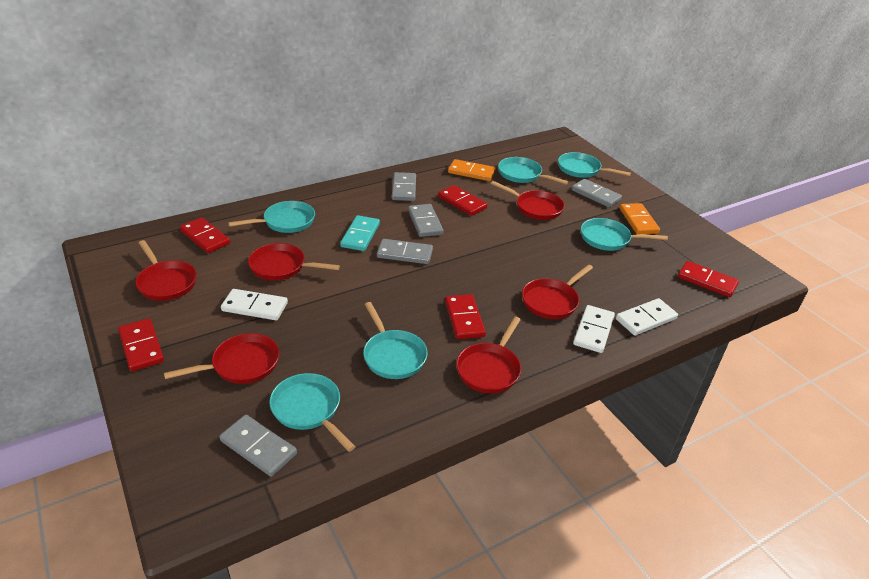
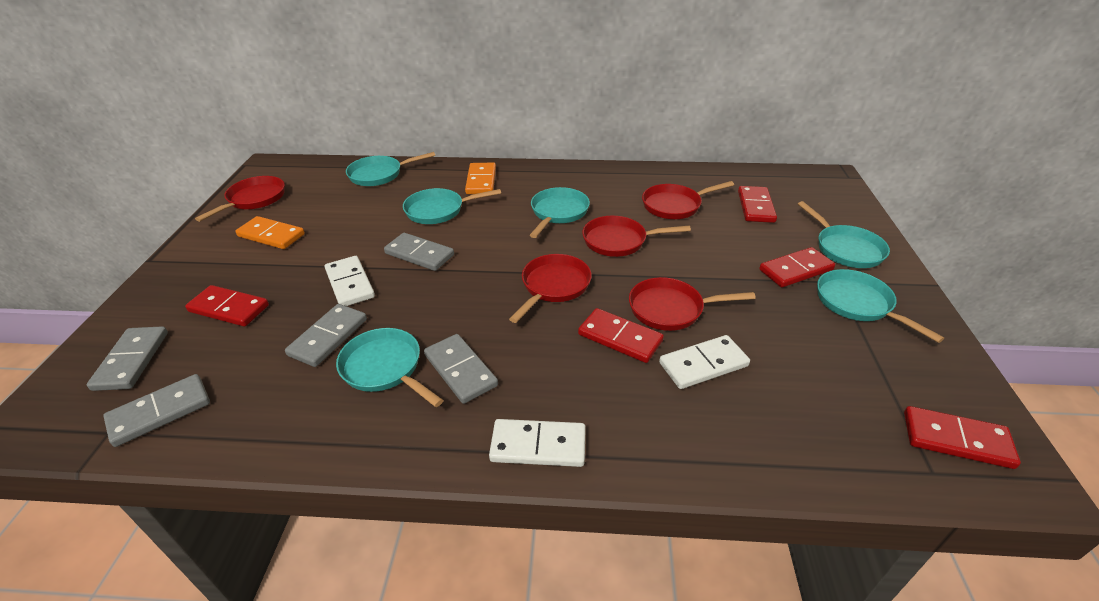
red pan: [135,240,197,301] [164,333,279,384] [248,243,340,281] [456,317,521,393] [491,181,565,220] [522,265,593,319] = 6 -> [195,176,285,222] [509,254,592,323] [582,216,691,257] [629,277,756,331] [642,181,734,219] = 5
turquoise domino: [340,215,380,251] = 1 -> none = 0

